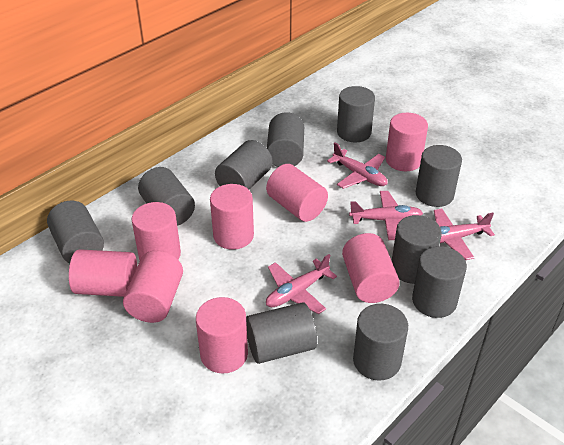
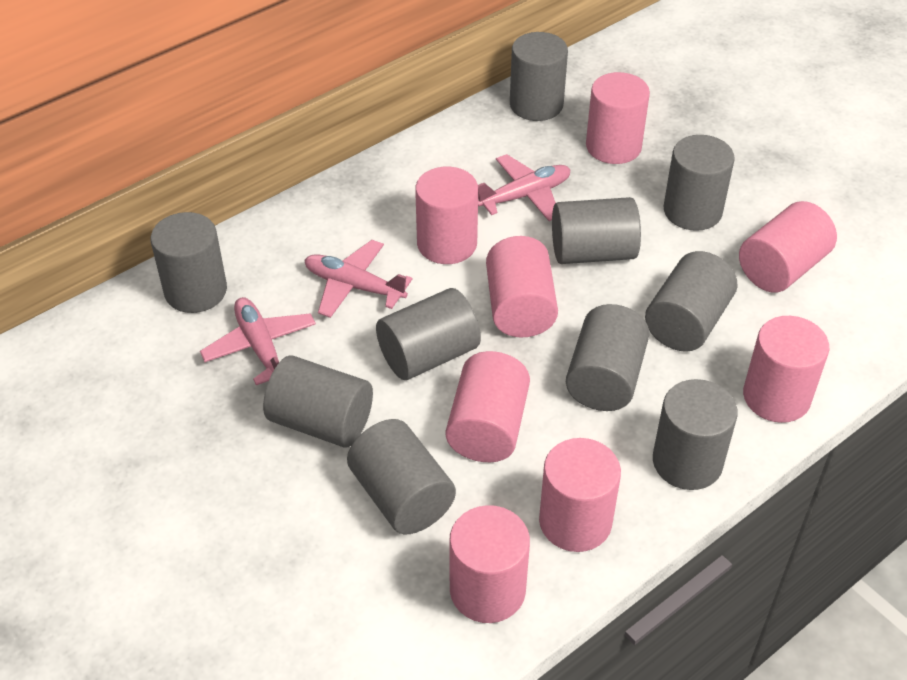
pink plane: [266,254,337,314] [327,142,388,189] [349,191,423,240] [434,209,495,260] = 4 -> [200,297,316,385] [305,240,413,318] [478,154,570,221] = 3

